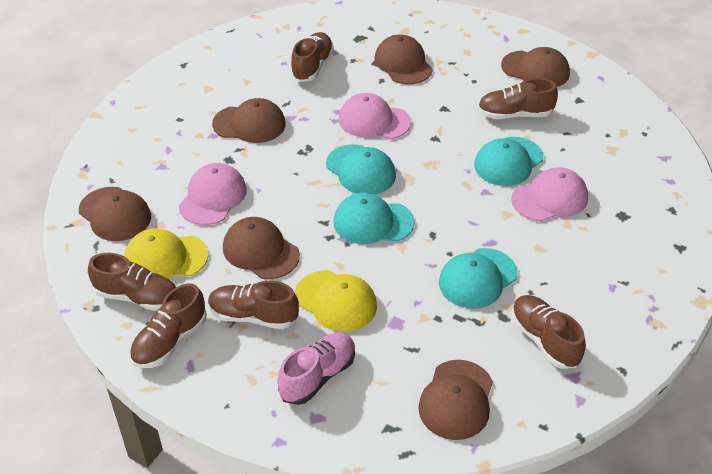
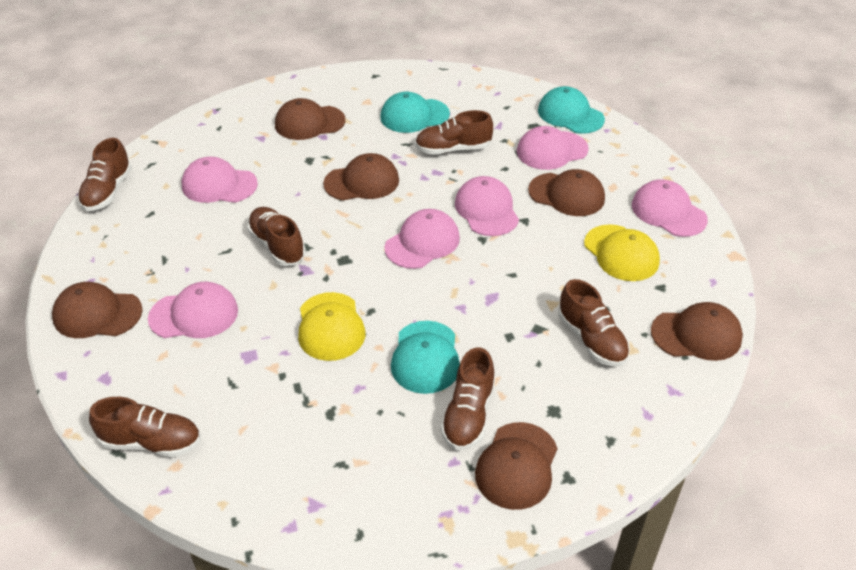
pink cap: [179,163,247,225] [339,93,411,139] [511,167,588,221] = 3 -> [148,282,238,338] [181,157,258,203] [384,209,460,269] [455,176,519,236] [517,126,589,170] [632,179,708,237] = 6
pink shoe: [277,333,355,405] = 1 -> none = 0
turquoise cap: [326,144,396,195] [333,193,415,244] [439,248,518,309] [474,137,543,186] = 4 -> [380,91,450,133] [391,321,460,394] [538,86,605,134] = 3

